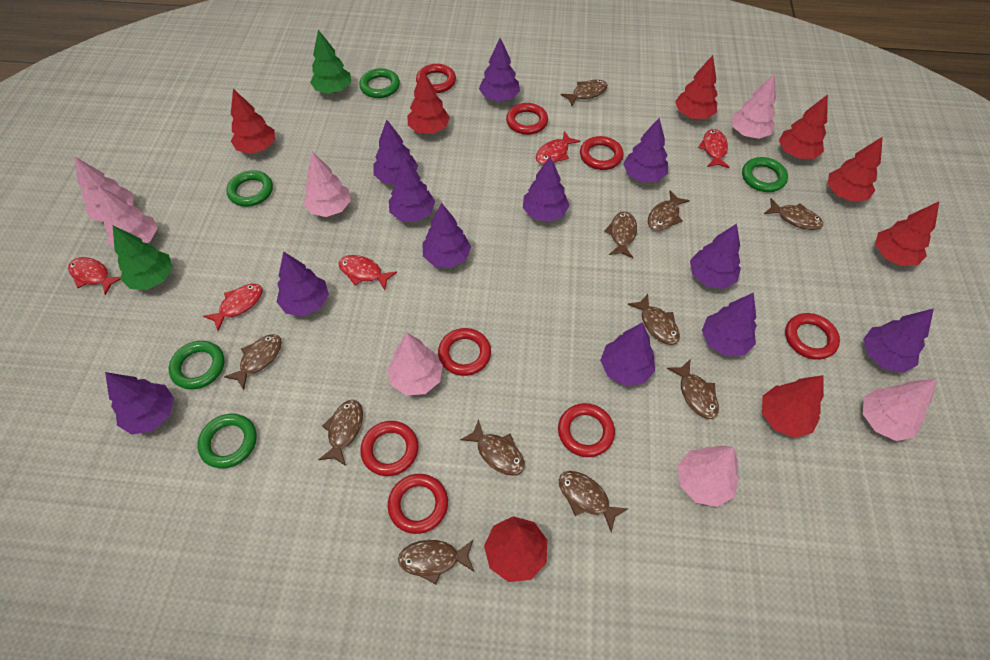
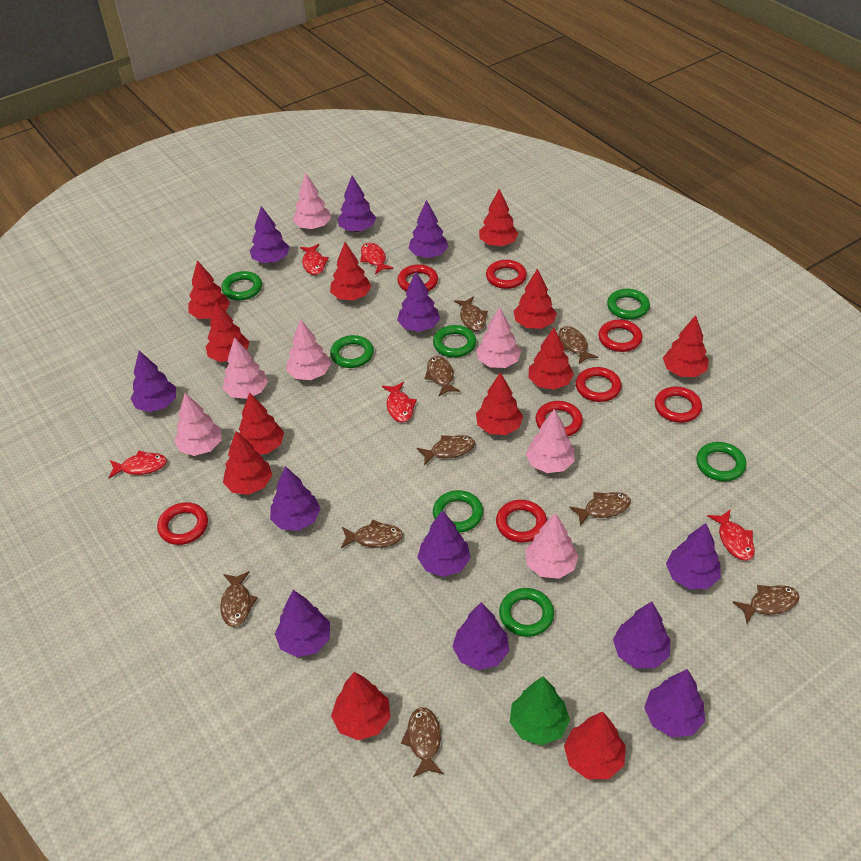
brown fish: [224,334,282,390] [318,400,363,466] [398,540,474,584] [460,419,525,476] [559,471,628,532] [560,79,607,106] [604,211,637,258] [627,294,680,345] [648,191,690,231] [667,360,719,419] [764,198,823,230] = 11 -> [220,571,258,627] [341,520,403,548] [401,707,443,777] [417,435,475,466] [424,356,460,396] [454,296,488,331] [559,326,598,364] [569,492,631,526] [733,585,800,623] = 9
green ring: [169,341,225,389] [197,414,257,468] [226,170,273,207] [359,68,400,98] [742,157,788,192] = 5 -> [221,271,262,301] [330,335,374,368] [433,325,476,357] [433,490,483,533] [499,588,554,637] [607,289,650,319] [696,442,747,481] = 7
green tree: [113,226,173,290] [310,30,351,94] = 2 -> [510,677,570,745] = 1
red tree: [231,89,275,154] [407,70,450,134] [484,516,547,582] [675,55,718,119] [762,375,824,438] [779,94,828,159] [828,136,883,202] [875,202,939,266] = 8 -> [188,260,230,319] [205,302,249,362] [223,431,272,495] [239,392,284,455] [330,242,371,300] [331,672,391,740] [476,372,523,435] [479,189,519,246] [514,268,557,329] [528,328,574,390] [564,712,626,779] [663,315,709,377] = 12

